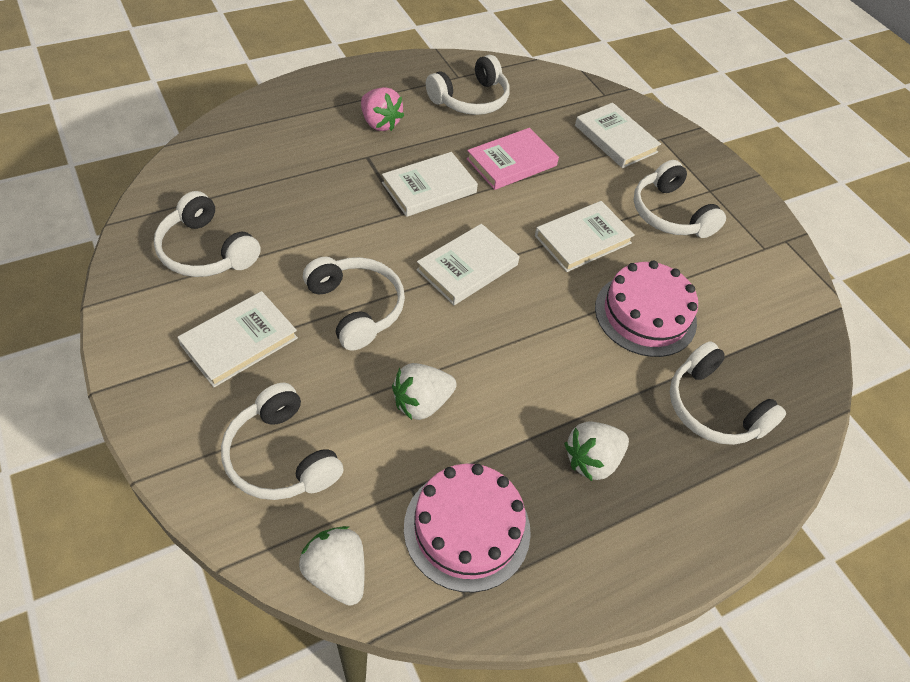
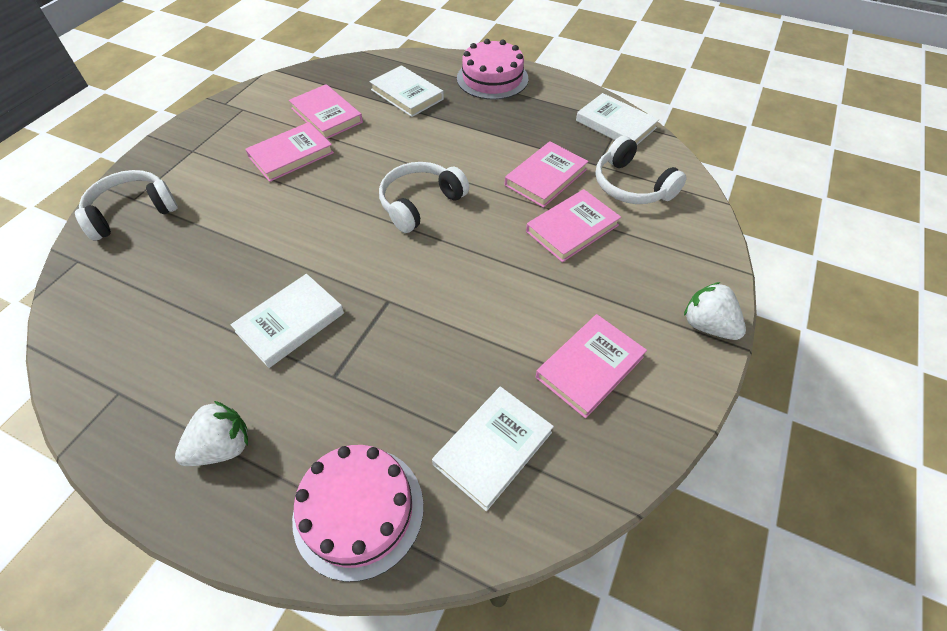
pink book: [466,128,559,190] = 1 -> [245,122,334,182] [289,84,363,139] [505,141,589,208] [526,189,621,262] [536,314,647,418] = 5
pink strawberry: [361,87,404,131] = 1 -> none = 0
white book: [177,291,298,387] [382,152,478,217] [416,224,520,305] [535,201,635,272] [575,103,661,168] = 5 -> [231,274,344,368] [370,65,444,117] [432,387,554,511] [576,93,659,145] = 4
white headphones: [154,191,261,277] [221,383,344,500] [303,257,405,351] [426,55,509,115] [634,160,726,238] [670,341,786,445] = 6 -> [75,170,178,241] [379,162,469,233] [596,136,687,204] = 3
white strawberry: [299,526,365,606] [392,363,457,420] [564,422,629,481] = 3 -> [175,401,248,466] [684,282,746,340] = 2

